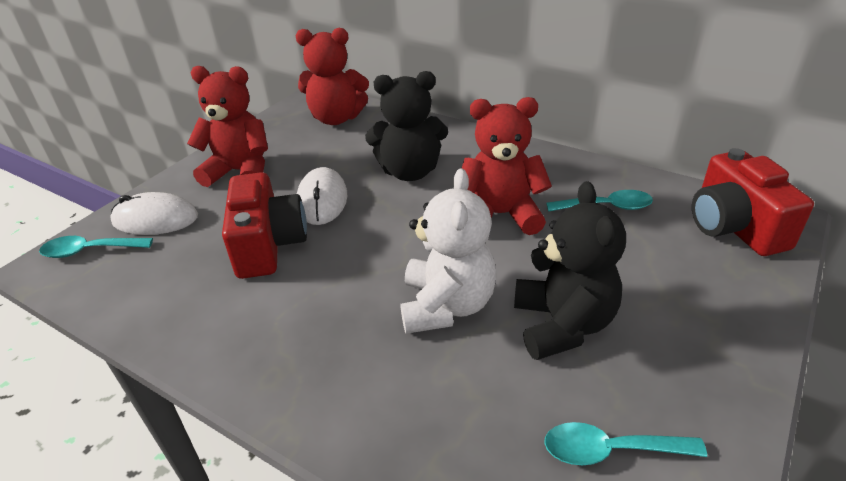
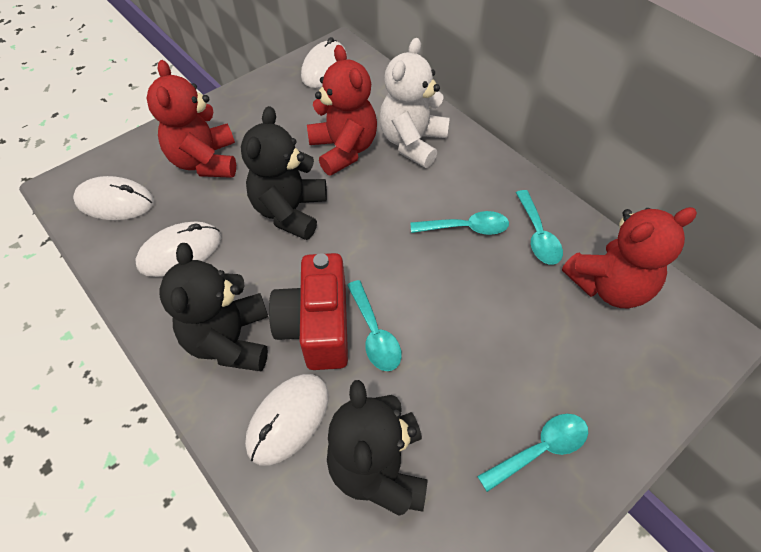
black teddy bear: [365,71,448,181] [514,181,626,360] = 2 -> [159,243,268,372] [241,106,327,240] [327,380,428,515] = 3
red camera: [222,172,307,279] [692,148,814,256] = 2 -> [269,253,348,370] = 1
turquoise spoon: [39,236,153,258] [544,422,707,466] [546,190,653,212] = 3 -> [347,280,402,371] [411,211,509,235] [477,414,588,492] [516,190,563,265] = 4
white mouse: [110,192,198,235] [297,167,347,225] = 2 -> [73,176,154,220] [135,221,221,277] [245,374,329,466] [301,37,347,88] = 4

